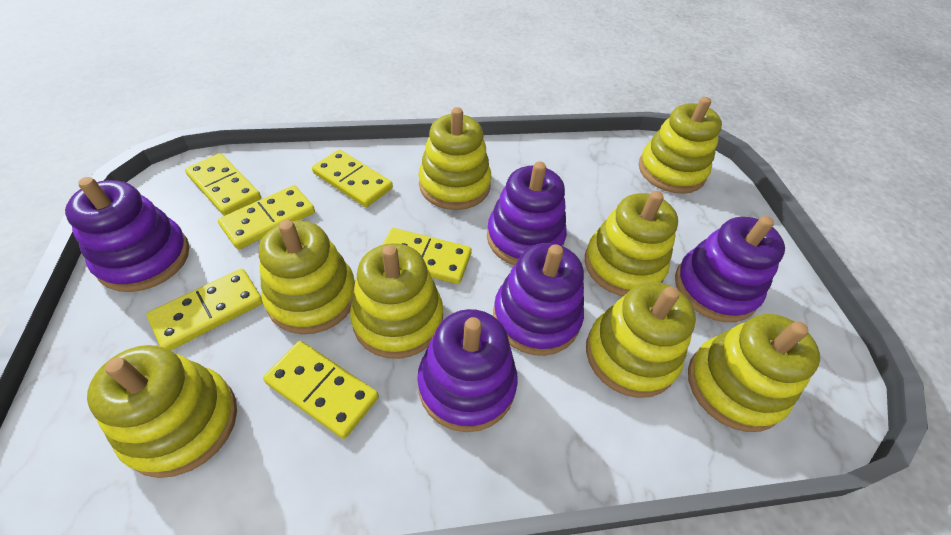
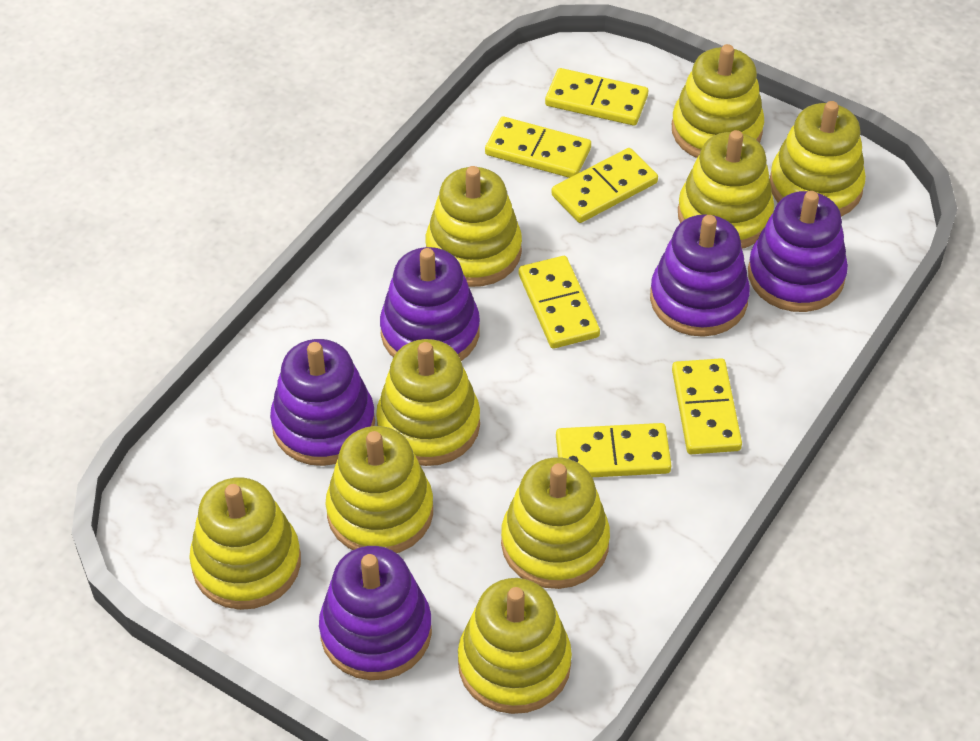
yellow stacking toy: [87,345,237,478] [259,220,355,334] [350,243,443,359] [419,107,492,210] [585,191,678,296] [586,282,696,398] [639,97,722,194] [688,314,820,432] = 8 -> [189,477,301,610] [326,426,433,553] [376,339,480,466] [426,166,522,287] [458,578,572,714] [501,457,610,589] [672,44,764,158] [678,130,774,249] [770,101,866,217] = 9

